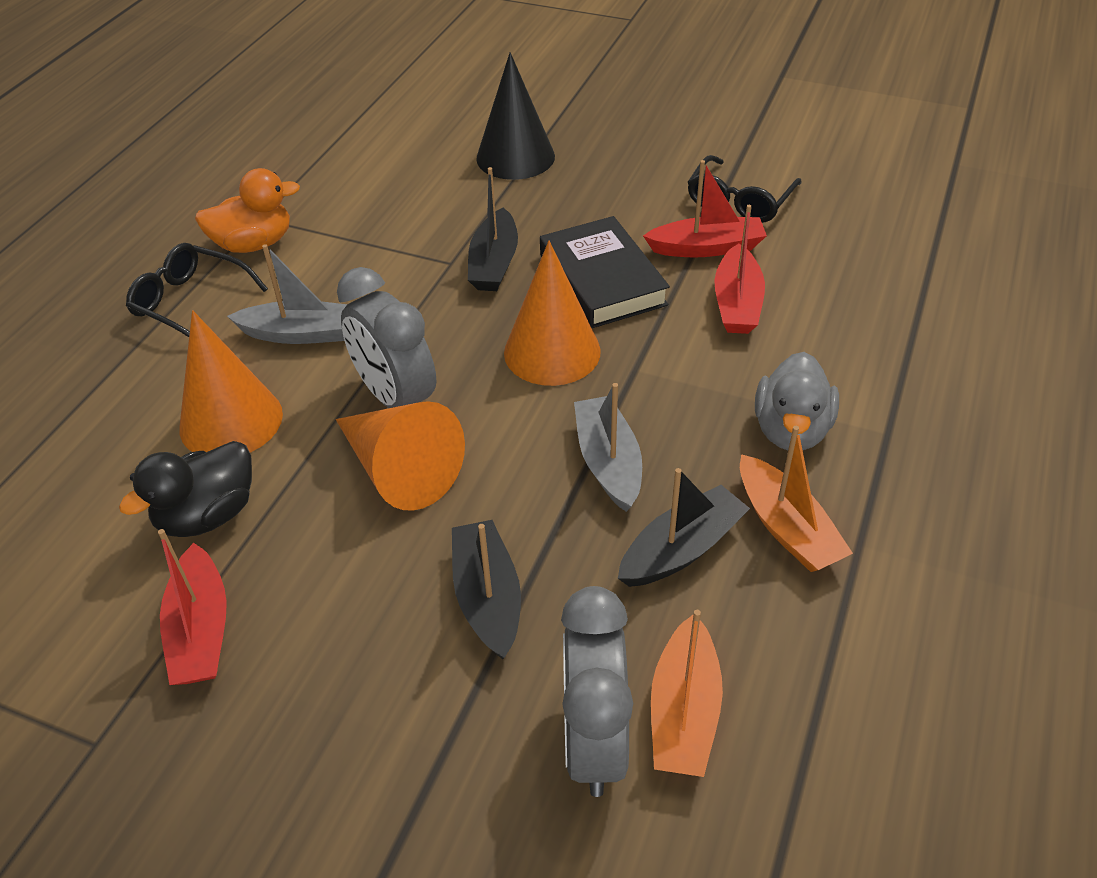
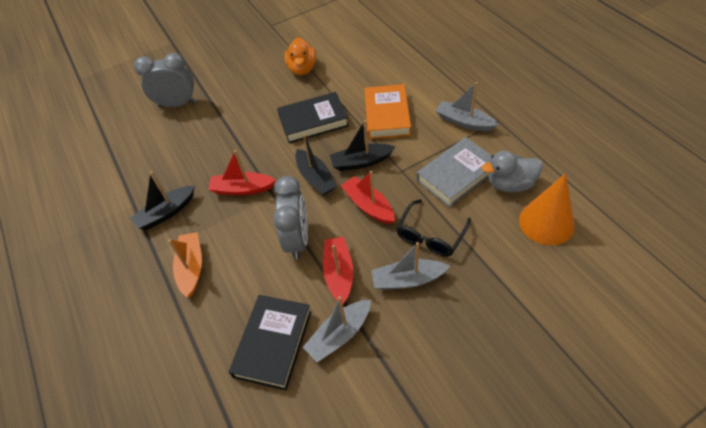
black book: [540,216,670,328] = 1 -> [229,295,312,391] [277,92,349,143] = 2
black cone: [476,52,555,180] = 1 -> none = 0
black duck: [119,441,252,537] = 1 -> none = 0
black glasses: [126,243,268,337] [688,155,802,223] = 2 -> [396,199,471,257] = 1
grey boat: [227,244,348,344] [574,383,642,512] = 2 -> [303,296,371,362] [371,242,450,290] [436,82,498,131] = 3
grey book: none = 0 -> [417,137,492,207] = 1
orange boat: [651,610,723,777] [740,426,853,572] = 2 -> [168,232,202,297] = 1
orange book: none = 0 -> [364,84,411,139] = 1
orange cone: [179,310,283,452] [336,401,465,511] [504,241,601,386] = 3 -> [519,173,575,245] = 1

